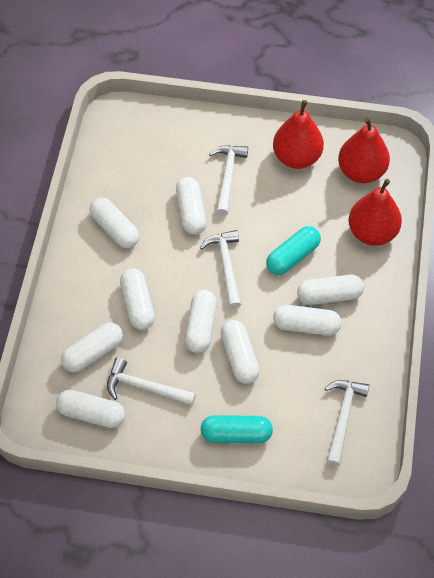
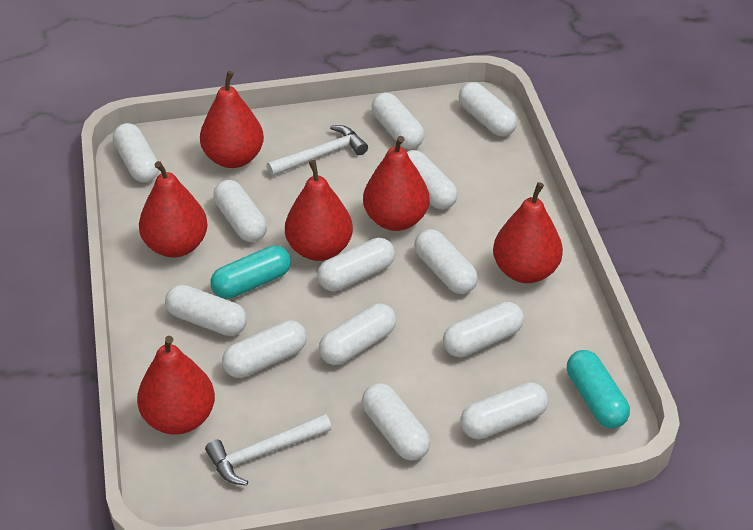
red pear: [273,100,324,169] [338,117,390,183] [348,179,402,246] = 3 -> [137,336,215,435] [139,161,208,258] [200,71,264,168] [285,160,353,261] [363,136,430,231] [493,182,563,283] = 6
white capsule: [56,390,125,428] [61,322,123,373] [89,198,139,248] [120,268,155,330] [176,177,207,235] [185,290,217,353] [220,320,260,384] [273,305,342,336] [297,275,364,305] = 9 -> [113,123,159,183] [165,285,247,336] [213,180,267,242] [222,320,307,378] [317,238,395,291] [319,303,396,365] [362,383,430,460] [371,93,425,149] [407,150,458,209] [414,229,478,294] [443,302,524,357] [459,82,517,136] [460,382,548,439] = 13
white hammer: [107,357,196,405] [200,230,241,309] [209,145,248,216] [325,380,369,466] = 4 -> [205,414,332,486] [267,125,368,176] = 2

